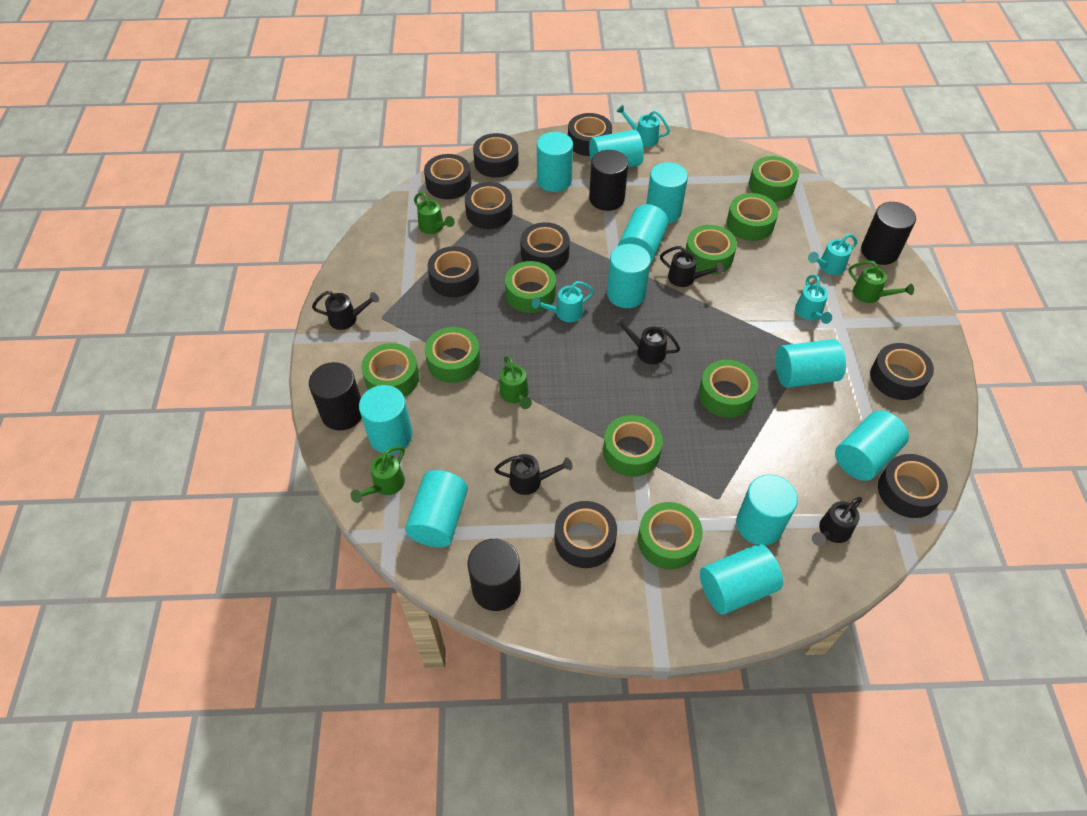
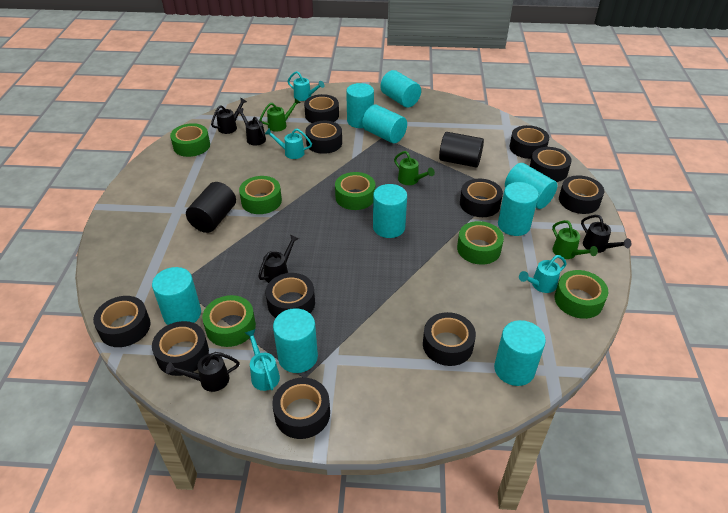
black cylinder: [309,362,362,430] [468,539,521,611] [589,150,628,211] [861,202,916,265] = 4 -> [186,182,236,233] [439,132,484,168] = 2
black tape: [424,154,471,199] [428,246,479,297] [465,182,513,229] [473,133,519,178] [520,222,570,271] [555,501,617,568] [568,113,612,156] [870,343,934,400] [878,454,948,518] = 9 -> [93,296,150,347] [152,321,209,376] [266,273,315,318] [272,377,330,439] [304,94,339,123] [305,121,342,154] [423,312,476,366] [460,179,503,217] [509,125,549,159] [530,147,572,182] [559,175,604,214] = 11
green tape: [361,343,419,397] [425,327,480,383] [505,261,556,313] [603,415,663,477] [638,502,703,569] [685,225,737,274] [699,360,758,418] [727,193,778,241] [749,156,799,202] = 9 -> [170,123,210,157] [202,295,256,347] [239,176,282,214] [335,172,375,210] [457,221,504,265] [555,270,608,319] = 6
green watering can: [351,446,405,503] [414,192,455,234] [499,356,532,409] [848,261,914,303] = 4 -> [260,98,300,131] [394,151,435,185] [552,220,598,259] = 3
turquoise cylinder: [359,385,412,454] [405,470,468,547] [537,132,573,192] [589,130,644,168] [607,244,651,308] [618,204,668,262] [646,162,688,224] [700,544,783,615] [736,474,798,545] [776,339,846,388] [835,410,909,481] = 11 -> [152,267,201,325] [273,308,318,373] [346,83,374,128] [362,104,407,143] [373,184,407,238] [380,70,421,108] [494,320,546,386] [498,182,539,236] [505,163,557,209] = 9

